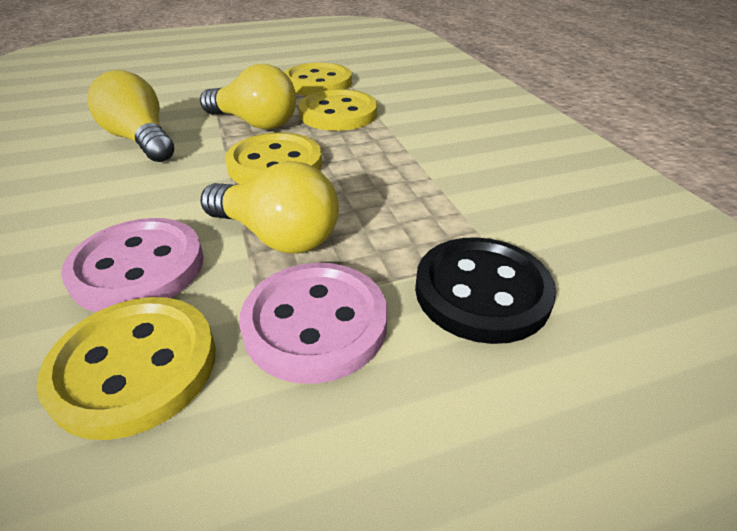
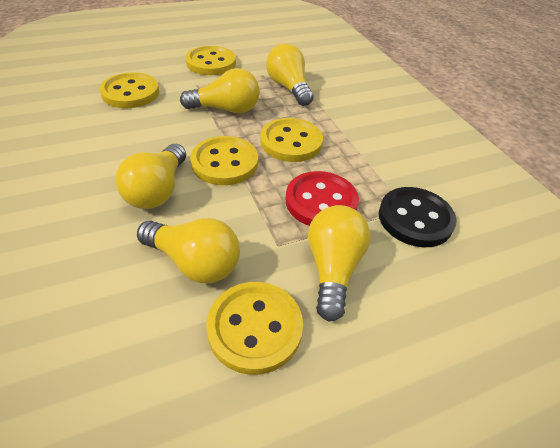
pink button: [61,218,204,312] [239,263,387,384] = 2 -> none = 0
red button: none = 0 -> [286,171,359,226] = 1
yellow button: [36,297,216,440] [225,133,322,184] [284,63,352,96] [299,89,377,131] = 4 -> [99,72,159,108] [185,46,236,75] [190,136,258,185] [206,282,303,375] [260,118,323,162] = 5
yellow light bulb: [88,70,174,162] [200,64,296,130] [200,161,339,254] = 3 -> [115,144,186,209] [137,218,240,284] [180,68,260,114] [266,44,314,106] [308,205,370,322] = 5

